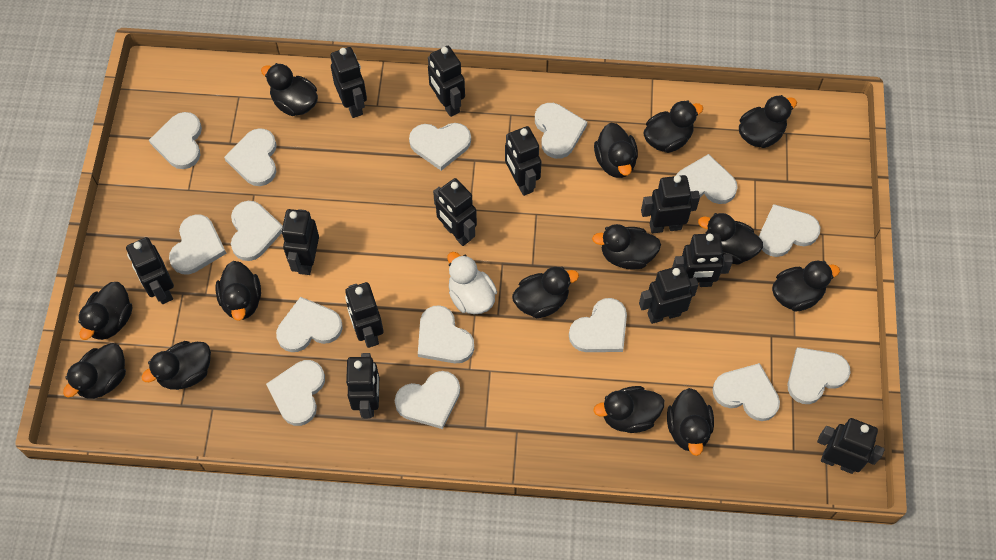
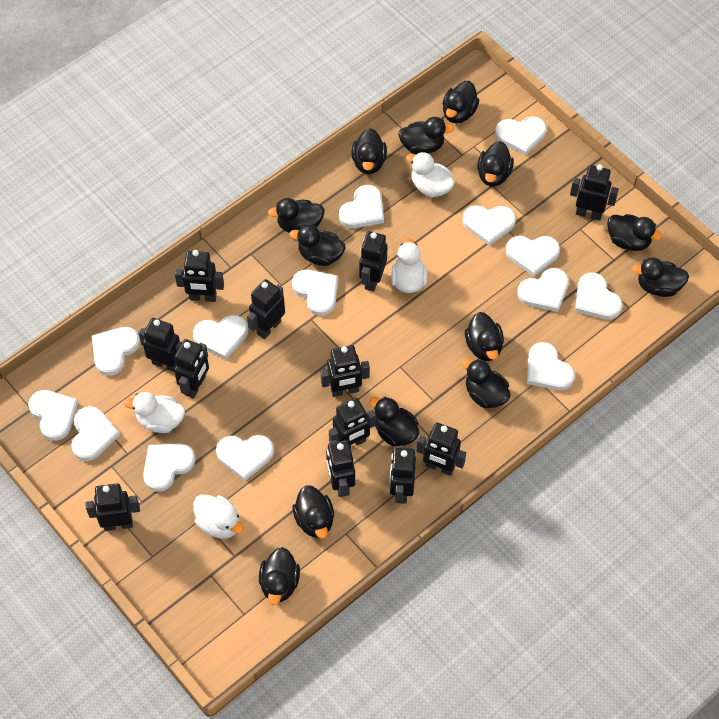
black duck: [63,343,126,399] [78,282,132,340] [141,341,211,390] [215,261,261,321] [261,63,318,116] [512,267,579,318] [592,224,661,269] [593,386,664,433] [594,123,638,178] [643,100,703,153] [667,388,714,456] [698,213,763,265] [739,95,797,148] [772,261,840,311] = 14 -> [259,547,300,605] [268,198,325,233] [289,225,346,266] [293,485,334,539] [352,128,387,174] [370,397,419,447] [398,117,454,155] [442,81,480,123] [462,359,511,408] [465,312,504,361] [477,141,514,186] [607,214,662,251] [632,257,689,297] = 13
white duck: [447,252,497,314] = 1 -> [124,392,185,433] [193,495,244,539] [391,238,428,293] [406,152,455,197] = 4
white heart: [149,112,202,169] [169,214,227,275] [224,128,277,186] [231,201,283,261] [266,360,325,426] [276,297,343,352] [395,371,460,429] [409,123,471,171] [418,305,474,363] [535,103,587,159] [569,298,627,352] [676,154,738,204] [712,363,780,421] [759,204,821,257] [788,347,851,404] = 15 -> [28,390,79,441] [71,406,120,461] [92,327,140,376] [143,444,195,492] [193,315,248,360] [216,435,274,481] [292,270,338,316] [339,185,384,228] [462,205,516,246] [495,116,547,156] [506,236,560,277] [517,268,569,312] [527,342,575,390] [575,273,623,320] = 14

